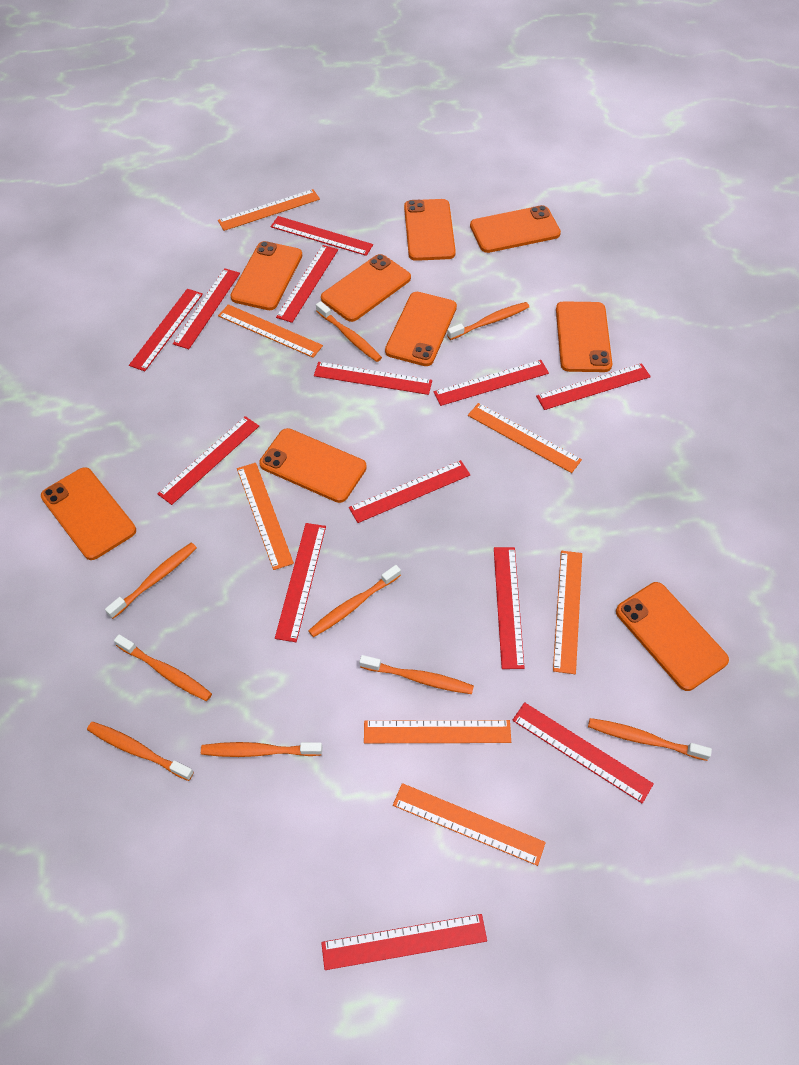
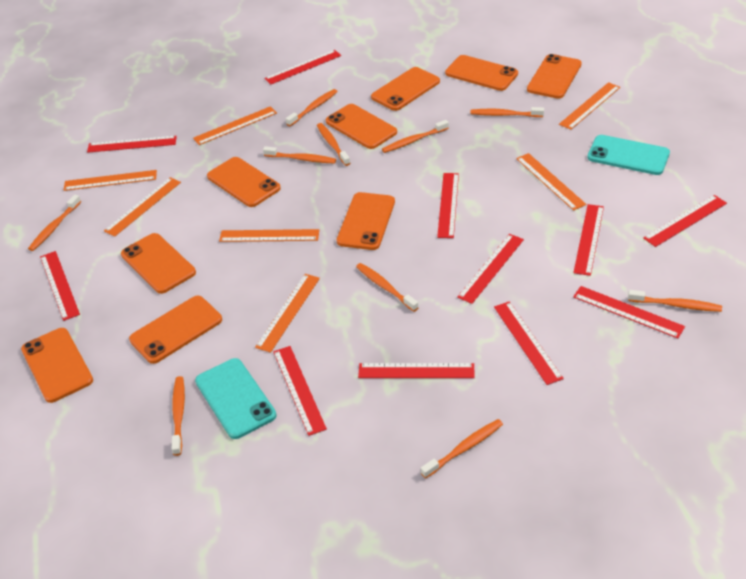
orange toothbrush: [87,722,194,781] [105,543,197,619] [114,634,212,701] [201,742,322,757] [308,565,401,637] [316,301,382,362] [359,655,474,694] [447,302,529,340] [588,718,712,761] = 9 -> [28,195,81,251] [172,376,185,456] [263,146,336,164] [286,89,338,126] [317,123,350,166] [356,263,419,312] [382,120,449,153] [421,419,503,479] [470,107,544,117] [628,290,722,312] = 10
red ruler: [129,289,203,371] [158,416,259,505] [173,268,240,349] [271,216,373,256] [275,523,326,642] [276,245,338,323] [314,362,432,395] [321,914,487,970] [349,460,471,523] [434,360,549,406] [494,547,524,669] [512,702,654,803] [536,363,651,410] = 13 -> [40,251,80,321] [87,136,177,153] [264,50,341,84] [273,346,327,436] [358,363,475,378] [437,173,459,238] [457,234,524,304] [494,301,564,385] [573,204,604,276] [573,286,685,338] [643,195,727,247] = 11
turquoise phone: none = 0 -> [195,358,277,439] [587,135,670,175] = 2

